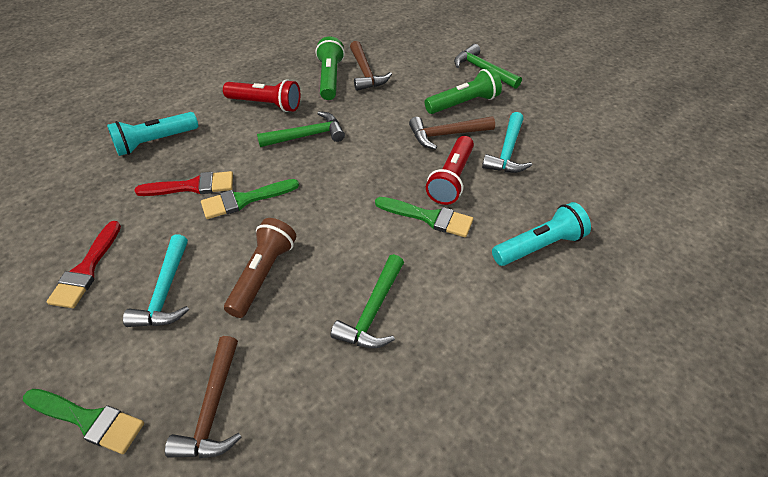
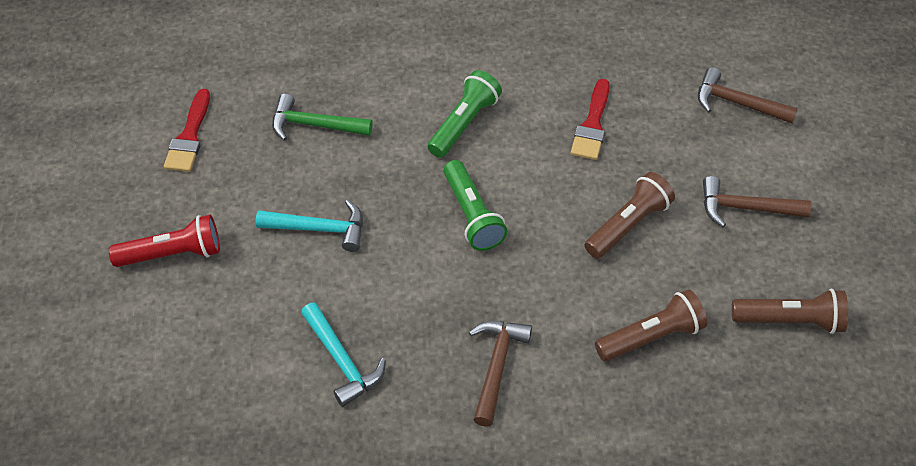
brown flashlight: [224,218,296,318] = 1 -> [585,172,675,259] [595,289,707,362] [732,289,848,334] = 3
green brush: [23,389,144,454] [201,179,299,219] [375,197,473,237] = 3 -> none = 0
green hammer: [257,111,345,147] [330,254,404,348] [454,44,522,89] = 3 -> [272,94,373,141] = 1
red flashlight: [223,79,300,112] [426,136,474,205] = 2 -> [109,215,220,267] = 1
turquoise flashlight: [107,112,198,156] [492,202,591,266] = 2 -> none = 0

